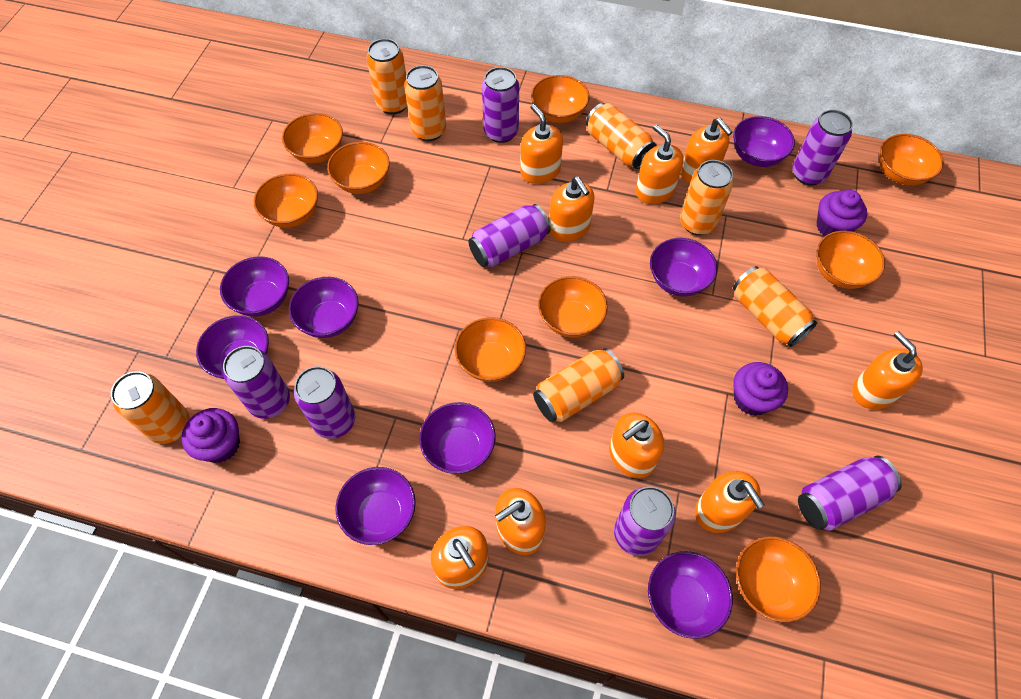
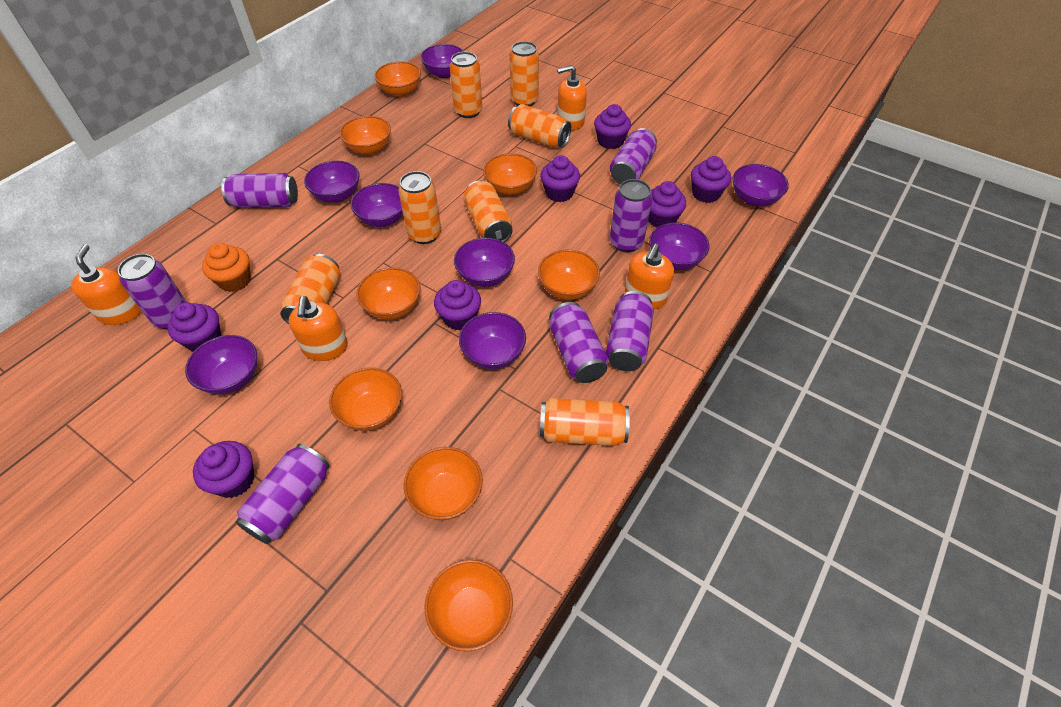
orange bowl: [254,173,318,228] [282,113,343,163] [327,142,390,194] [455,317,526,382] [531,75,589,123] [538,276,608,338] [736,537,821,622] [817,231,885,289] [879,134,944,186] = 9 -> [329,367,402,431] [340,116,391,155] [356,267,420,320] [374,61,421,97] [404,447,483,520] [424,560,513,652] [483,153,537,195] [538,250,600,300] = 8
orange cupcake: none = 0 -> [202,243,251,292] = 1
orange soap dispenser: [431,526,489,589] [495,488,546,555] [520,104,563,184] [549,176,595,242] [609,413,664,478] [636,124,684,204] [681,118,733,184] [695,471,765,533] [852,331,923,409] = 9 -> [71,244,142,325] [289,296,348,361] [557,65,587,130] [625,244,674,310] = 4
purple cupcake: [181,408,240,463] [733,362,788,416] [817,190,867,236] = 3 -> [167,302,221,352] [193,441,254,498] [434,280,481,331] [540,155,580,202] [594,104,631,149] [648,181,686,228] [691,156,731,203] = 7

